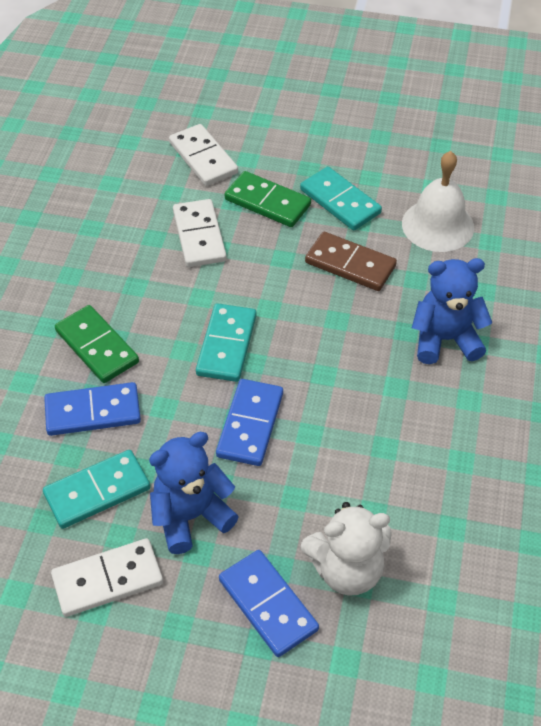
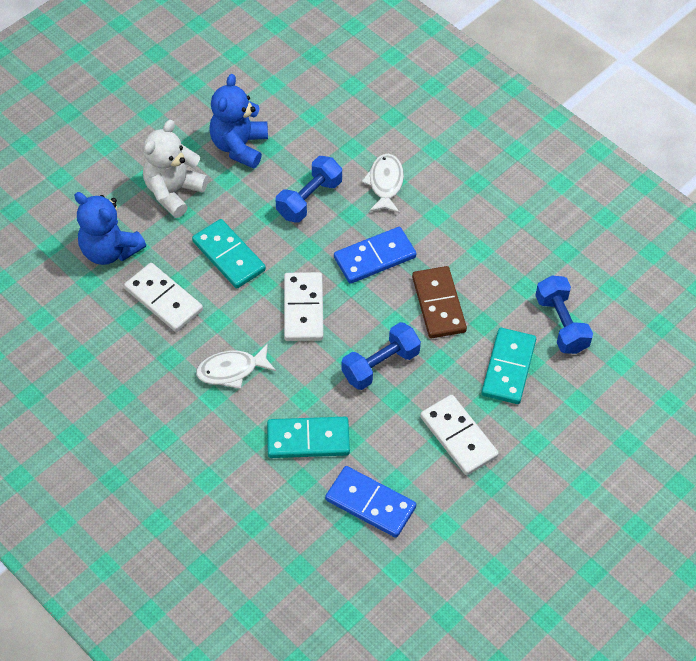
blue domino: [44,382,141,436] [216,379,283,466] [219,550,319,657] = 3 -> [325,466,416,538] [334,227,416,284] = 2
blue dumbbell: none = 0 -> [276,156,342,223] [341,322,421,390] [535,275,593,354] = 3
green domino: [55,305,139,383] [225,171,311,227] = 2 -> none = 0
white bell: [402,151,474,252] = 1 -> none = 0
white fish: none = 0 -> [196,344,276,389] [362,154,404,213] = 2

